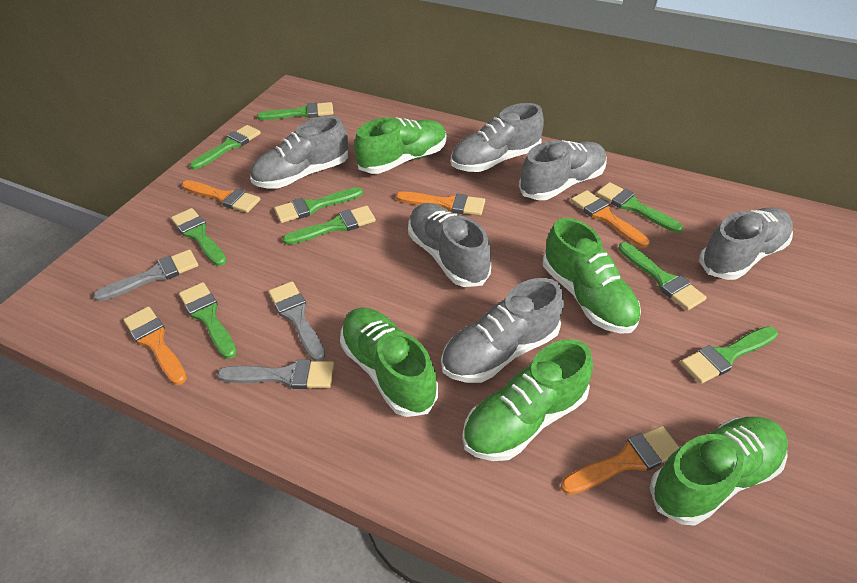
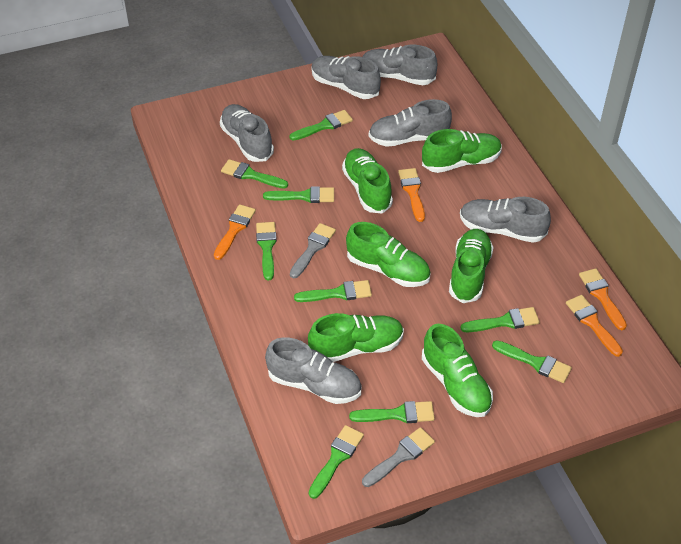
green shoe: [340,308,438,417] [354,117,447,174] [462,339,593,461] [543,218,641,334] [650,417,788,526] = 5 -> [308,313,404,362] [342,148,393,214] [346,222,431,287] [422,129,502,173] [422,324,493,417] [449,229,494,303] = 6
grey brush: [93,249,198,302] [217,359,334,389] [269,281,325,361] = 3 -> [290,223,336,278] [362,427,435,487] = 2
orange brush: [124,306,187,385] [182,180,260,213] [396,192,485,216] [561,426,680,495] [571,190,650,248] = 5 -> [214,204,256,260] [398,168,425,222] [566,295,623,357] [579,268,627,330] = 4

